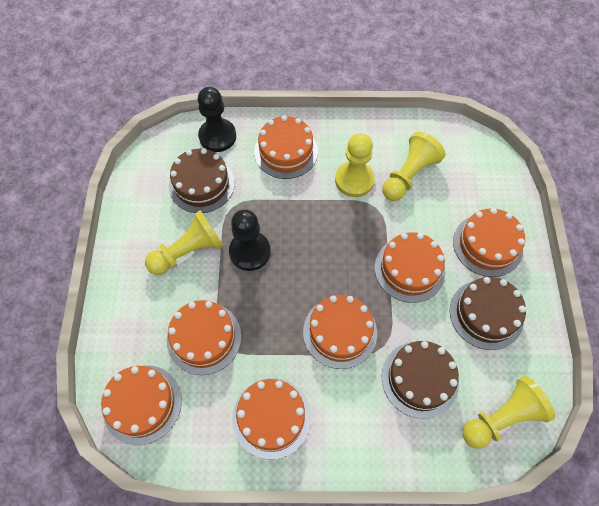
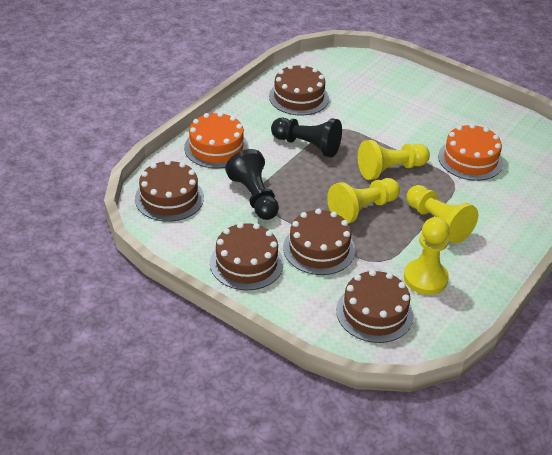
brown cake: [169,148,235,213] [382,341,459,419] [450,277,526,350] = 3 -> [135,160,204,222] [210,222,284,290] [269,64,329,115] [283,208,355,275] [336,270,414,343] = 5
orange cake: [101,365,182,445] [167,300,241,375] [232,378,311,460] [254,115,318,179] [303,295,377,369] [375,232,446,303] [453,208,525,277] = 7 -> [184,112,249,169] [438,124,503,181] = 2

